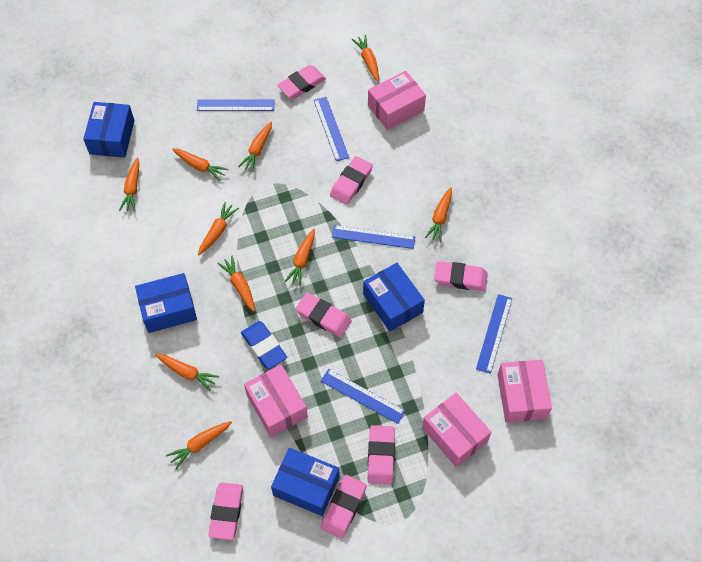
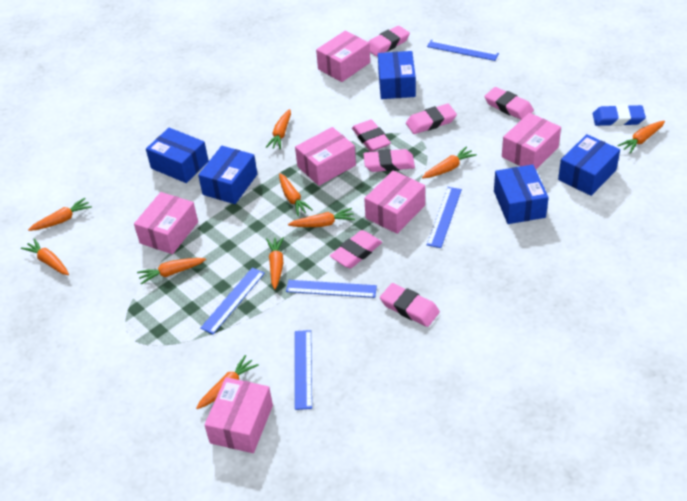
blue box: [83,102,135,158] [135,273,197,333] [271,448,340,516] [363,263,425,332] = 4 -> [146,128,209,183] [198,146,257,204] [378,51,416,99] [494,164,549,224] [558,134,620,196] = 5
pink box: [244,365,308,437] [368,71,426,130] [422,393,491,467] [497,360,552,423] = 4 -> [134,192,198,254] [204,377,273,453] [295,127,356,186] [316,31,370,82] [364,170,425,234] [502,113,561,169] = 6

